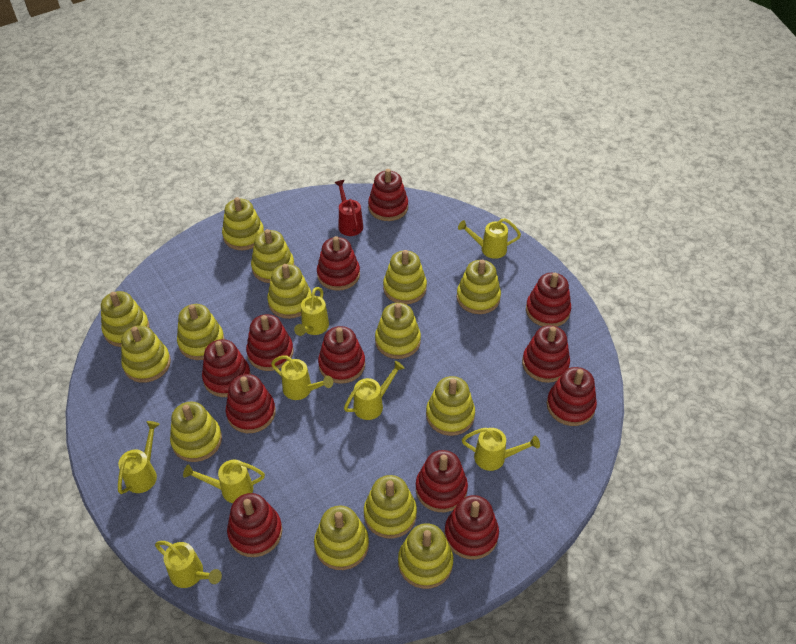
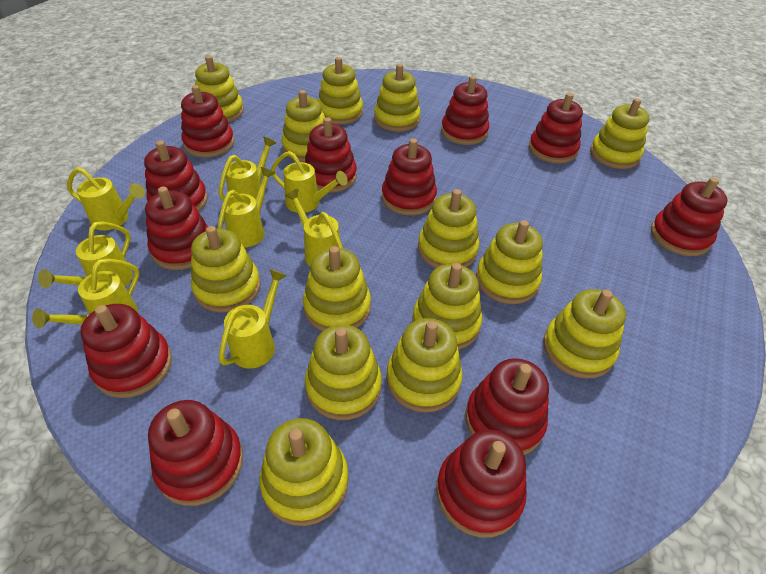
red watering can: [334,180,363,236] = 1 -> none = 0

